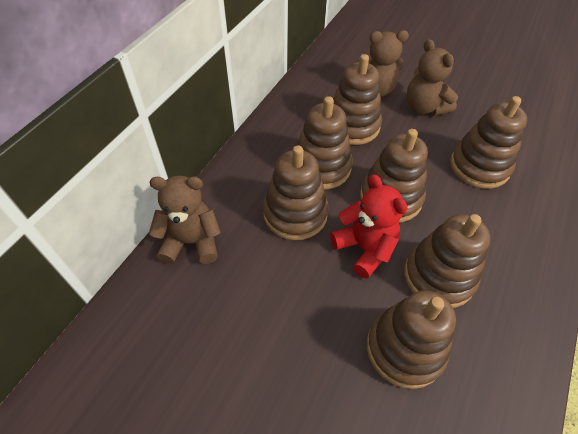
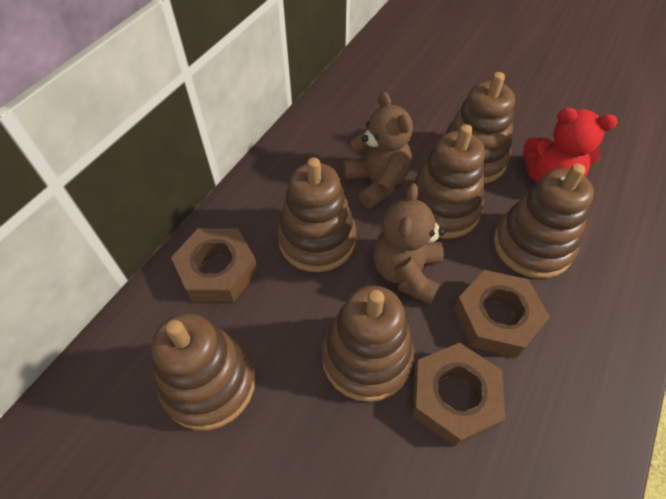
brown nut: none = 0 -> [171,228,258,302] [412,343,505,447] [454,270,550,358] = 3
brown stacking toy: [263,146,329,240] [296,96,353,190] [333,54,382,145] [360,129,428,223] [367,290,456,389] [404,214,490,308] [450,96,527,189] = 7 -> [151,313,256,430] [277,157,356,272] [322,285,414,402] [412,124,485,239] [445,72,515,184] [494,164,594,278] = 6
brown teddy bear: [149,176,221,264] [354,30,409,97] [407,39,458,116] = 3 -> [343,92,413,209] [374,183,445,305] = 2

